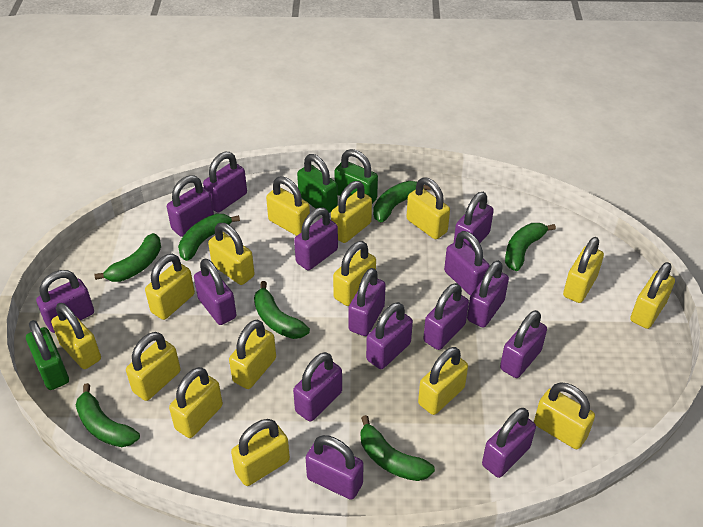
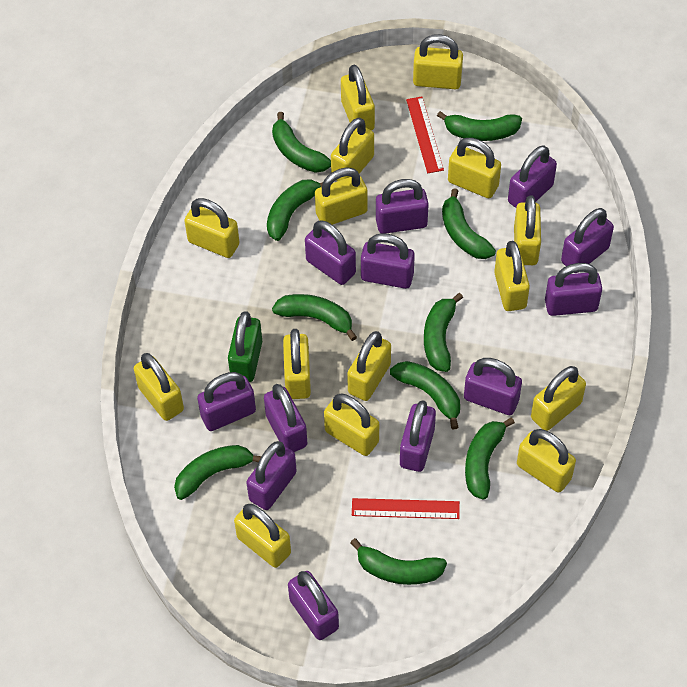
green banana: [76,383,140,447] [94,233,161,282] [178,214,240,261] [254,281,310,339] [361,415,435,481] [373,181,431,223] [505,223,556,271] = 7 -> [174,445,262,500] [267,179,323,241] [272,112,331,173] [272,294,357,341] [350,538,447,585] [390,361,460,430] [424,293,463,372] [437,111,522,141] [442,188,496,259] [465,417,515,500] = 10
green padlock: [26,320,69,390] [297,154,338,213] [334,149,378,204] = 3 -> [228,311,262,382] = 1
purple padlock: [36,270,94,333] [167,175,214,237] [194,259,237,325] [203,152,247,213] [293,352,342,422] [294,207,338,270] [306,435,364,500] [349,268,386,336] [366,302,413,369] [423,283,469,350] [444,231,490,296] [454,192,494,250] [467,261,509,328] [482,408,536,478] [500,310,547,378] = 15 -> [197,372,256,431] [246,441,297,510] [264,384,308,452] [288,571,339,640] [305,220,356,285] [361,233,415,289] [376,179,429,234] [400,400,436,472] [464,358,522,415] [508,146,557,208] [545,263,602,316] [561,208,614,273] = 12
red ruler: none = 0 -> [352,498,460,519] [406,97,444,173] = 2

